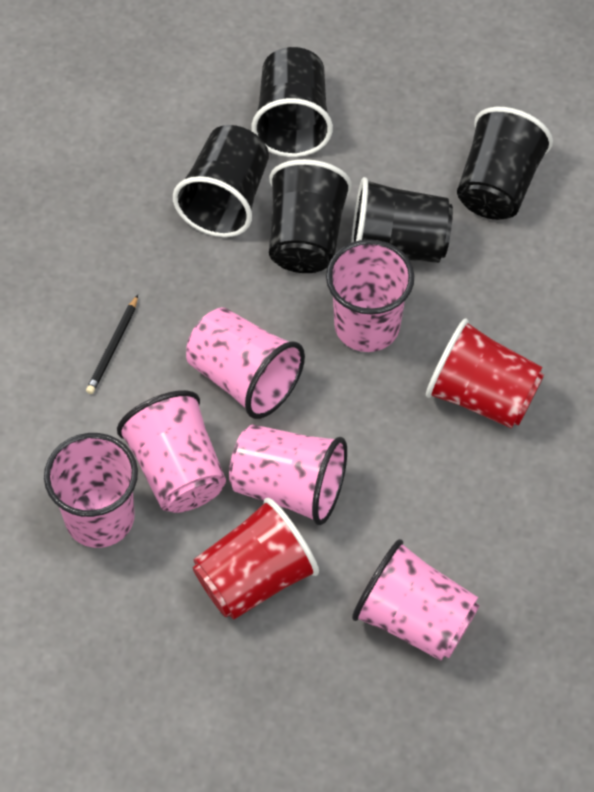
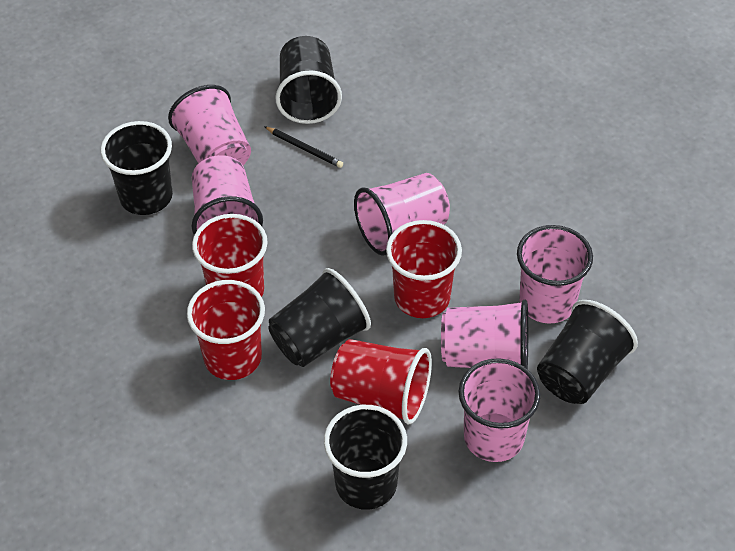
red cup: [193,498,319,620] [426,318,544,429] = 2 -> [187,280,265,380] [192,214,268,297] [330,339,432,425] [386,220,462,318] = 4

